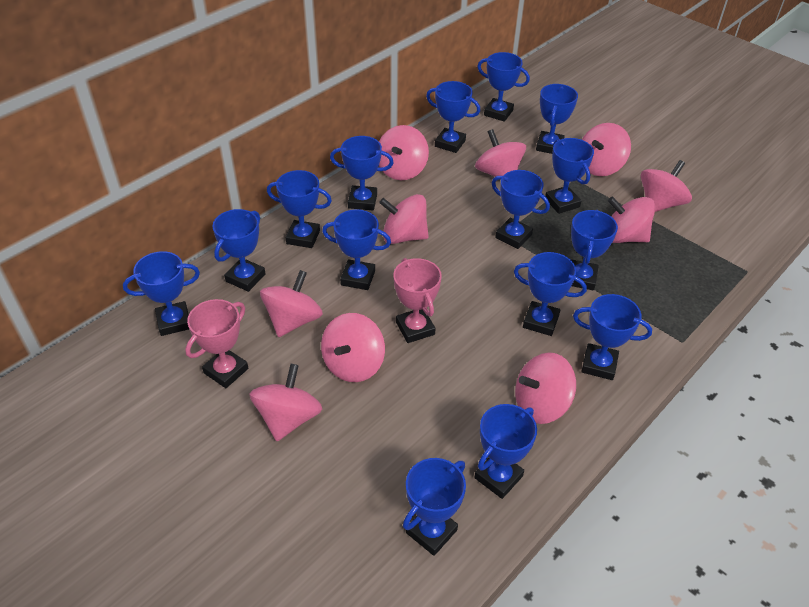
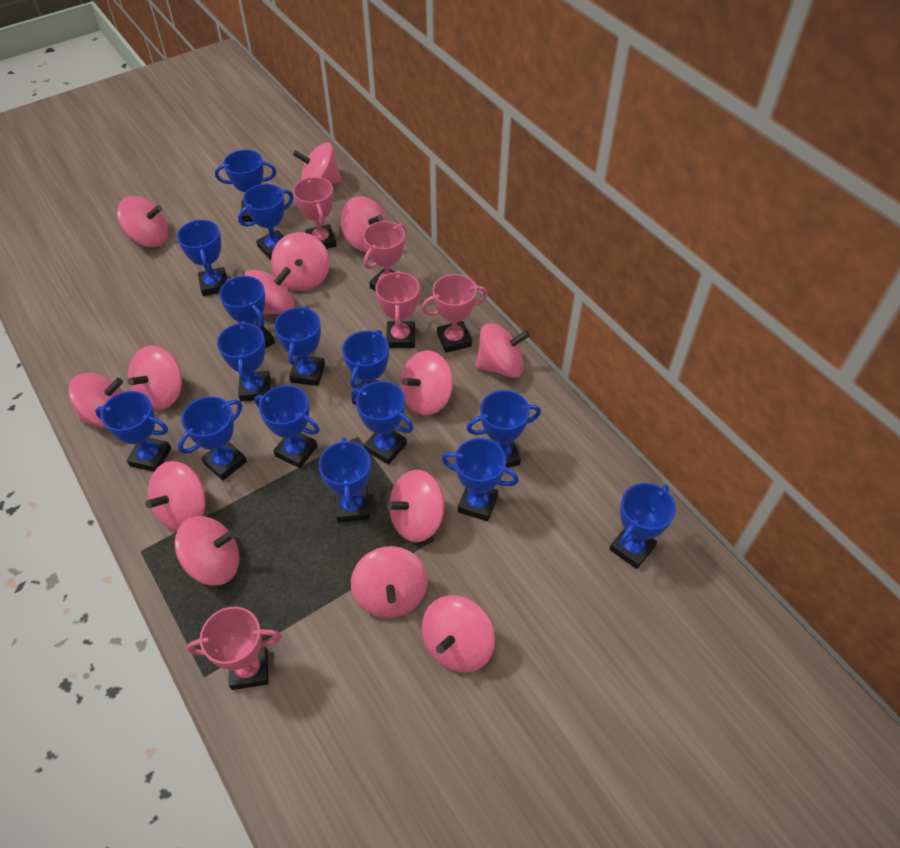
pink spinning top: [249,364,322,441] [260,270,323,337] [321,313,385,382] [379,125,429,180] [379,194,429,244] [475,129,526,177] [515,353,576,424] [582,123,631,176] [608,197,656,243] [641,160,692,212] = 10 -> [68,373,123,428] [117,196,168,247] [128,346,182,410] [145,461,206,531] [175,516,240,586] [245,267,295,315] [271,232,330,291] [293,143,341,184] [340,196,388,252] [351,546,428,618] [387,470,444,542] [400,350,453,416] [422,595,495,673] [475,323,530,378] = 14
pink trophy: [185,299,248,388] [393,258,442,343] = 2 -> [187,607,281,690] [293,177,337,249] [363,221,406,291] [375,270,420,348] [421,274,487,353] = 5

